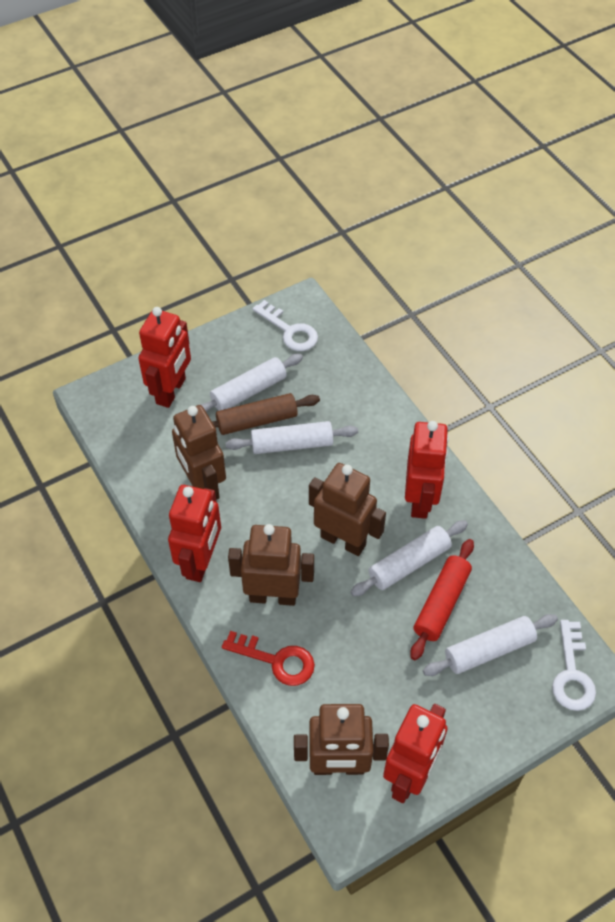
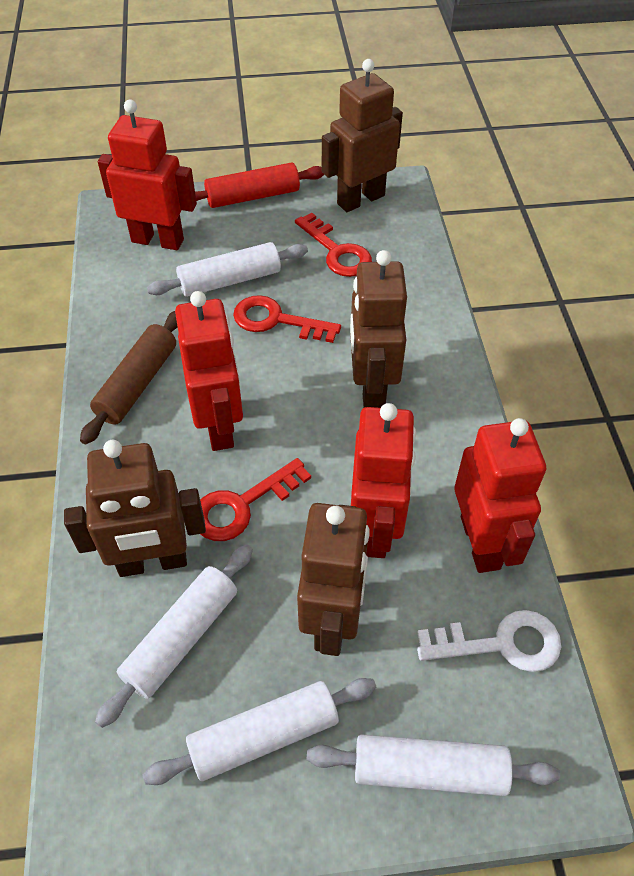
red key: [222,631,315,686] = 1 -> [200,458,311,541] [233,295,341,343] [295,213,372,277] = 3
white key: [253,300,318,351] [552,620,596,711] = 2 -> [417,610,561,672] = 1

